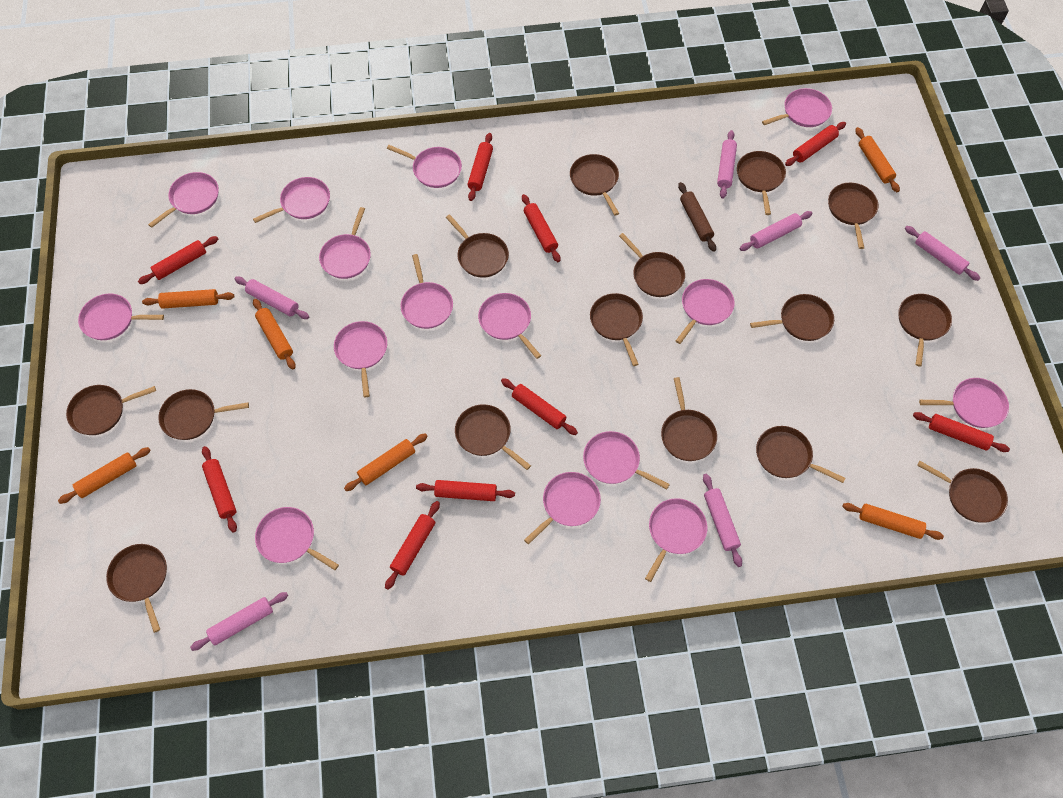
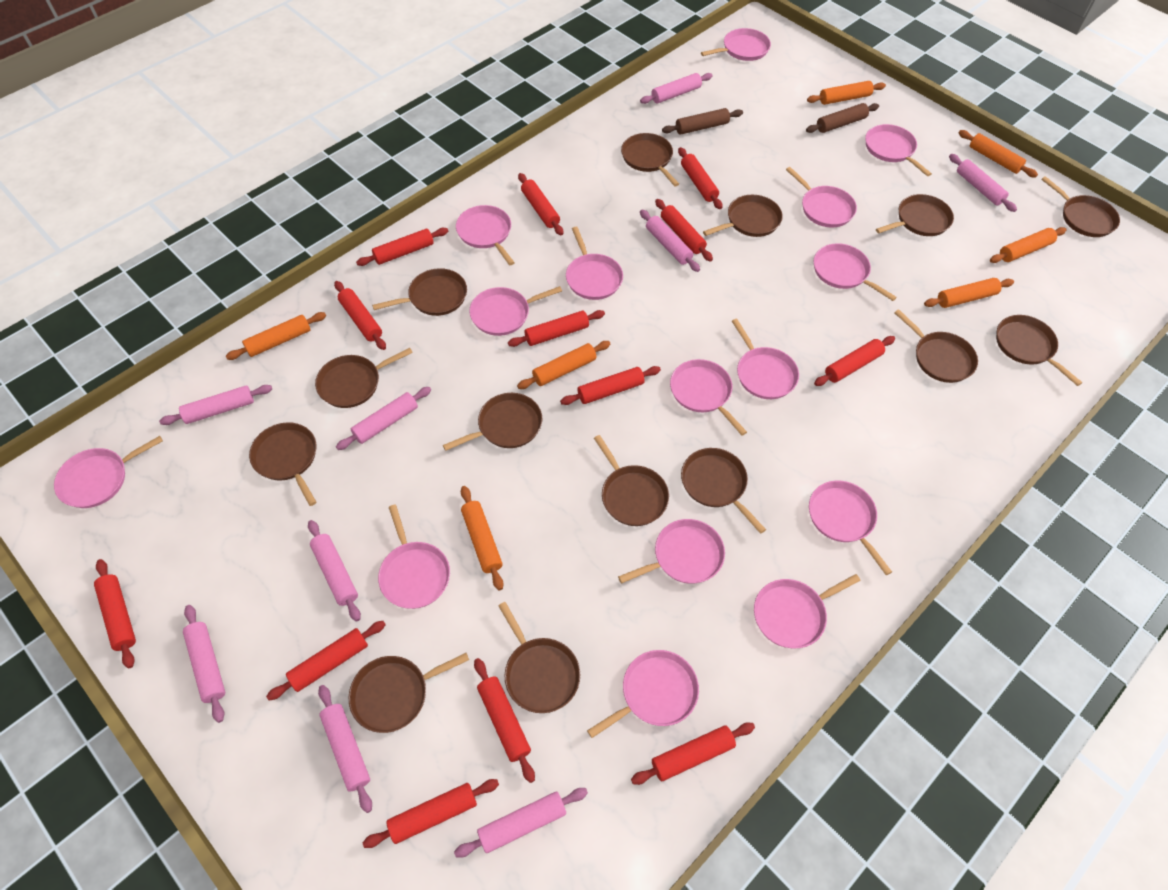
brown pan: [66,385,156,435] [106,544,167,633] [158,389,249,440] [446,214,509,278] [455,404,531,470] [570,154,619,216] [590,293,643,366] [619,233,685,297] [661,377,717,461] [737,151,786,215] [750,294,834,341] [756,426,845,483] [828,183,879,249] [898,294,952,367] [917,461,1008,523] = 15 -> [249,422,317,506] [315,348,413,408] [349,653,469,733] [372,268,467,316] [443,393,542,451] [498,602,580,713] [594,435,669,526] [621,133,679,187] [681,448,766,534] [703,195,783,237] [876,194,954,236] [894,309,978,383] [996,315,1082,386] [1041,176,1120,237] = 14
brown rolling pin: [678,182,716,252] = 1 -> [662,108,743,135] [806,103,879,133] = 2
orange rolling pin: [58,447,151,504] [142,289,234,309] [253,299,296,370] [344,433,428,491] [842,503,944,540] [855,127,900,192] = 6 -> [226,312,326,360] [461,486,504,590] [517,341,610,389] [807,81,886,105] [924,278,1014,308] [959,130,1038,178] [990,227,1066,263] = 7
pink rolling pin: [190,592,288,651] [235,277,309,319] [703,474,742,567] [717,130,737,199] [739,211,812,251] [905,226,980,281] = 6 -> [159,385,272,425] [183,605,225,723] [308,520,361,622] [318,685,372,813] [336,387,431,450] [454,788,588,858] [640,73,713,104] [640,210,700,272] [949,154,1017,212] = 9
red rolling pin: [138,236,218,284] [202,446,237,532] [385,501,440,590] [416,480,515,501] [468,133,493,201] [501,378,578,435] [522,194,561,262] [785,122,846,166] [913,412,1010,452] = 9 -> [94,559,136,668] [266,621,386,700] [334,281,386,350] [356,228,448,266] [363,779,499,848] [474,658,535,783] [508,310,605,347] [518,173,563,235] [560,366,661,405] [631,723,755,785] [655,199,713,262] [678,147,722,209] [814,336,895,386] = 13

